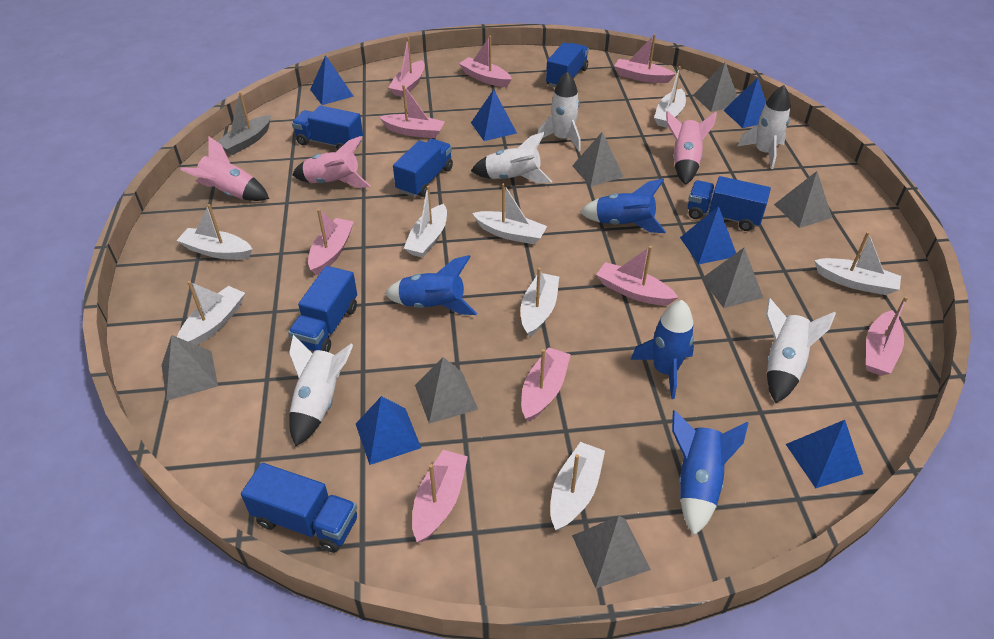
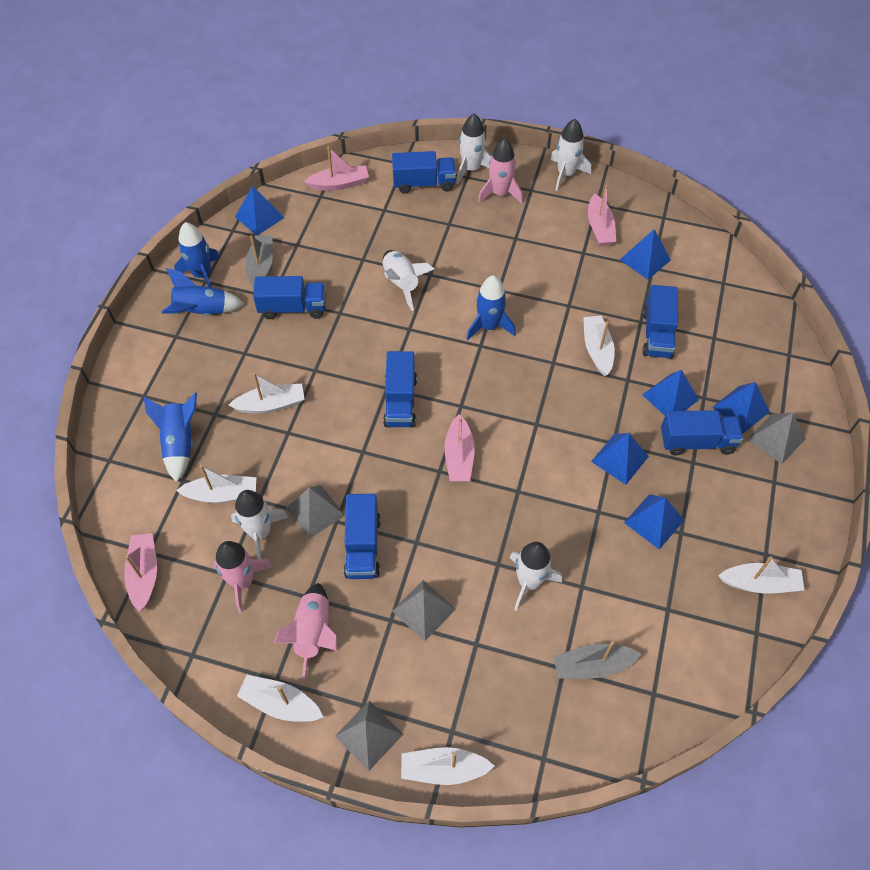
grey boat: [217,92,271,155] = 1 -> [245,235,273,288] [553,641,641,679] = 2
grey pyramid: [162,335,218,401] [415,357,478,424] [572,132,624,187] [572,516,651,588] [693,62,737,112] [701,248,763,308] [774,171,832,228] = 7 -> [286,485,345,539] [335,701,403,771] [392,580,456,641] [748,412,805,464] = 4
pink boat: [308,209,354,275] [380,85,445,138] [388,38,425,97] [412,450,468,542] [459,36,512,87] [521,347,571,422] [596,246,679,305] [614,34,676,83] [866,296,908,376] = 9 -> [124,533,157,612] [304,146,369,191] [444,414,475,481] [588,185,616,246] = 4
white boat: [176,204,253,260] [177,281,245,345] [404,186,447,258] [472,183,547,244] [521,268,559,337] [551,442,605,531] [654,66,686,128] [814,232,901,295] = 8 -> [176,465,256,503] [229,373,305,414] [237,675,323,722] [401,747,494,785] [583,316,615,376] [718,556,804,593] = 6

